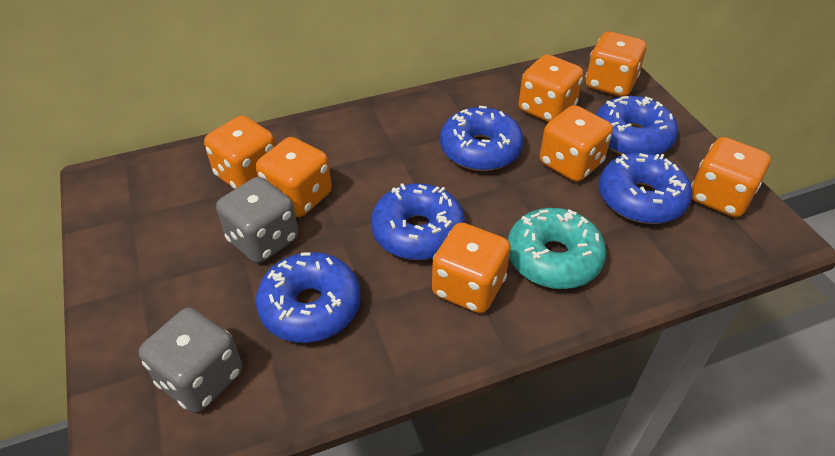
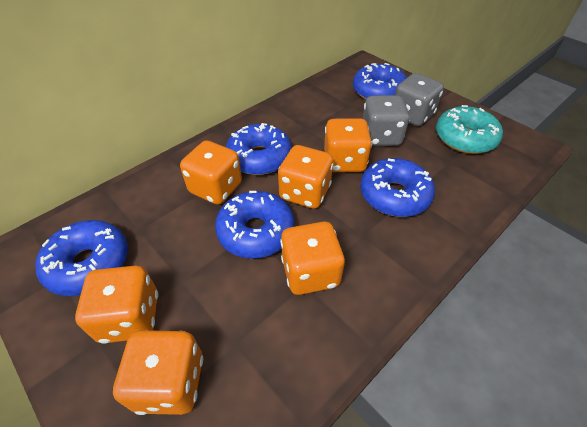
orange dice: [204,115,276,189] [256,137,332,217] [432,223,510,313] [519,54,583,122] [540,105,613,182] [586,32,646,97] [691,137,771,218] = 7 -> [75,266,158,344] [113,330,203,415] [180,140,242,205] [278,145,334,209] [280,222,345,295] [324,118,372,172] = 6

